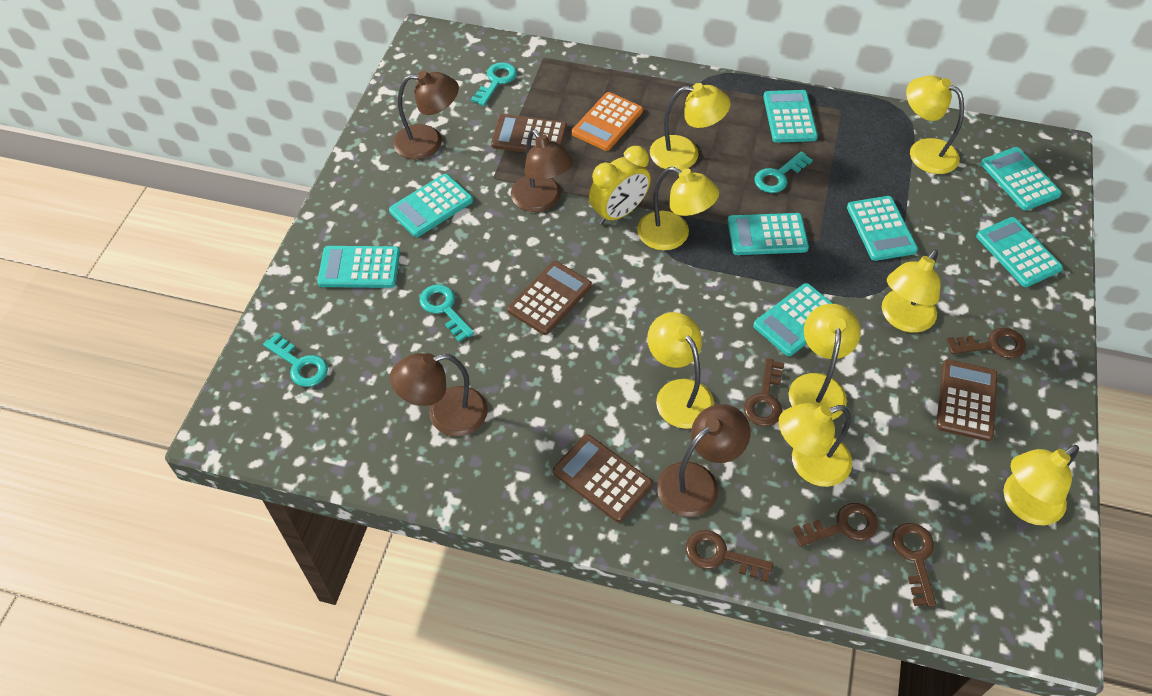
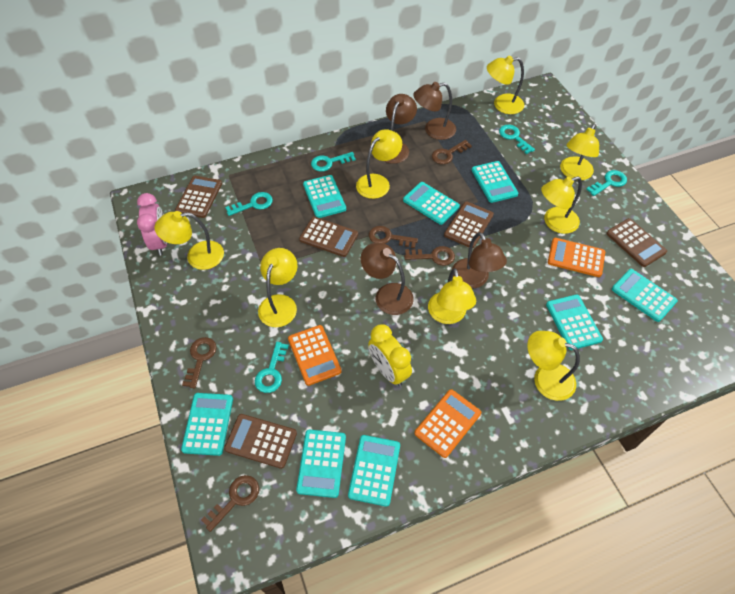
brown calculator: [491,114,567,152] [508,261,592,335] [553,434,653,522] [936,359,997,441] = 4 -> [175,176,222,218] [224,414,297,469] [299,217,358,257] [444,201,494,248] [606,218,667,267] = 5
orange calculator: [572,92,643,151] = 1 -> [288,325,342,386] [414,389,481,458] [548,238,605,277] = 3
pink clock: none = 0 -> [137,193,167,256] = 1
turquoise key: [263,333,328,387] [419,284,474,342] [471,62,517,106] [754,151,813,193] = 4 -> [225,192,273,216] [255,342,289,393] [311,152,356,172] [499,125,535,154] [586,170,627,196] = 5

